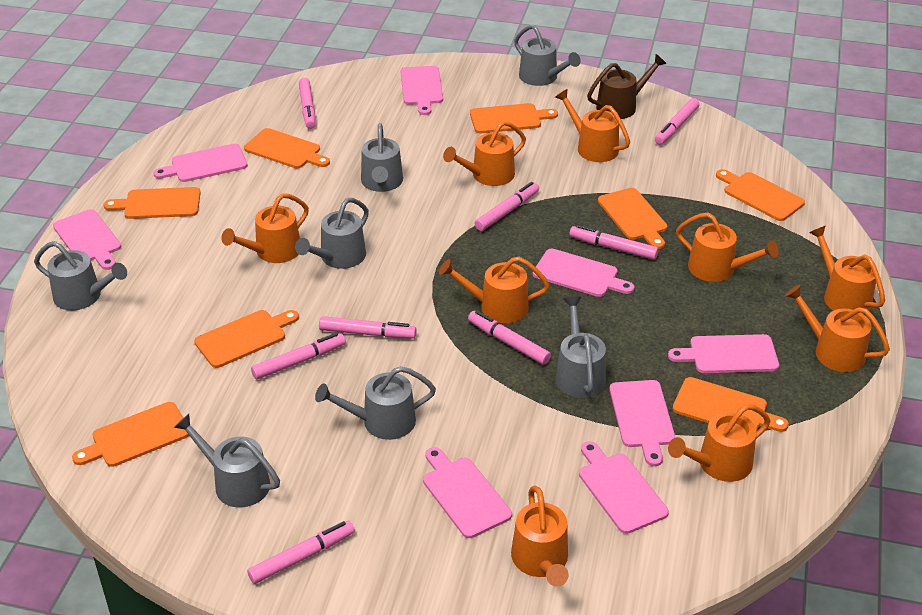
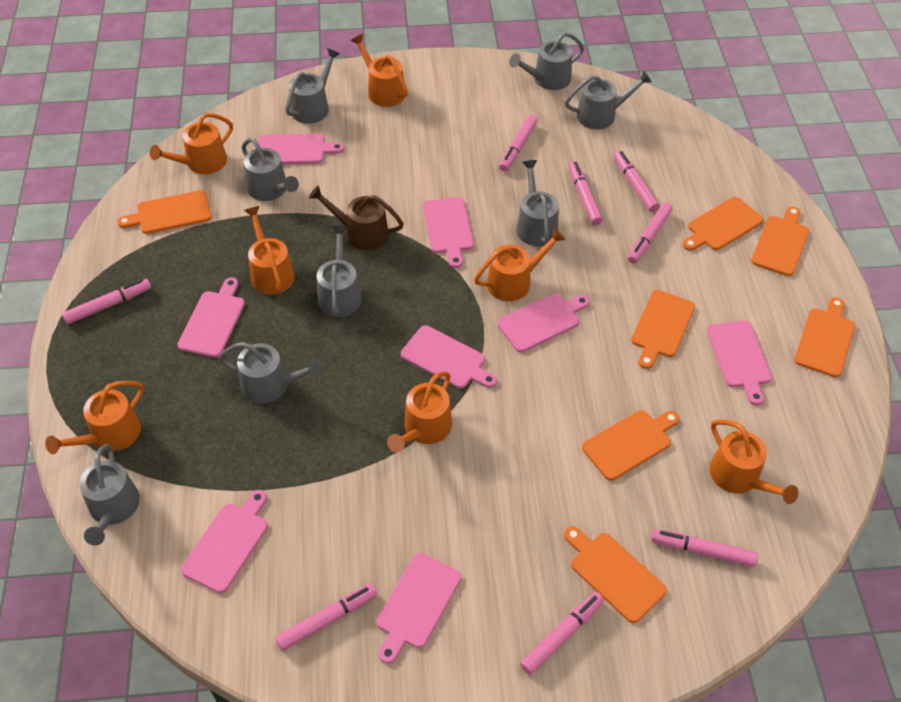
grey watering can: [34,241,127,310] [174,414,280,507] [295,198,369,269] [315,366,436,440] [361,123,403,192] [514,25,581,86] [556,296,606,398] = 7 -> [79,444,140,546] [219,342,323,404] [242,138,299,201] [286,48,340,124] [317,226,362,317] [509,32,584,90] [516,160,559,246] [565,71,652,130] = 8
orange cutting board: [72,402,189,467] [103,187,200,219] [194,310,299,368] [244,128,330,169] [470,103,558,133] [598,188,667,249] [673,377,789,432] [716,169,805,221] = 8 -> [117,190,212,234] [564,526,667,623] [582,410,679,481] [631,290,695,369] [683,197,764,251] [751,206,809,276] [794,297,855,378] = 7
orange watering can: [221,193,309,263] [439,257,550,323] [443,121,526,186] [511,485,569,587] [555,89,630,162] [668,404,771,482] [676,213,779,282] [785,285,890,372] [809,225,885,314] = 9 -> [45,381,144,454] [150,113,233,174] [244,206,295,295] [351,34,408,107] [387,372,452,453] [474,228,566,301] [709,420,799,504] = 7

